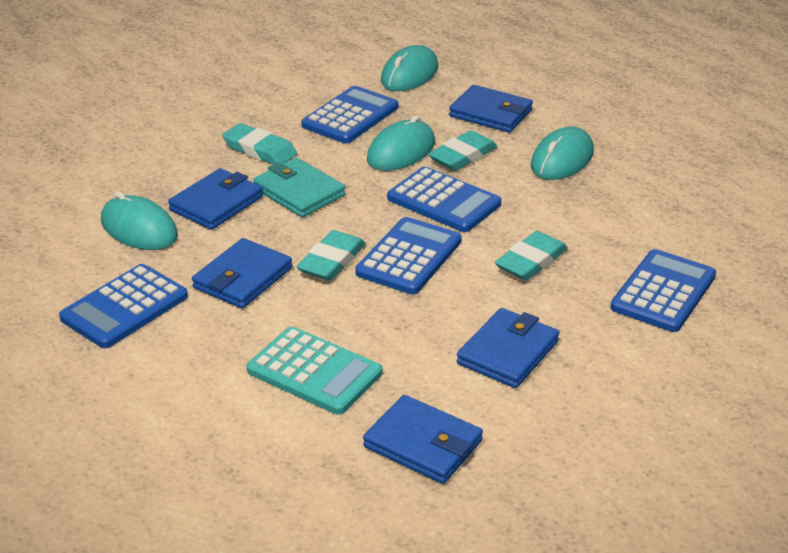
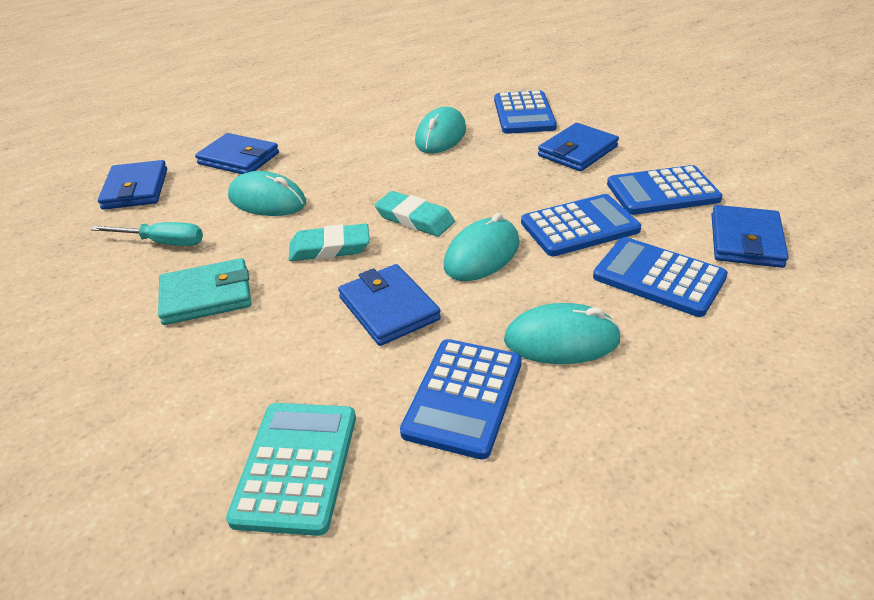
turquoise eraser: [222,123,297,164] [296,230,366,281] [428,130,497,171] [495,231,568,281] = 4 -> [289,224,370,261] [375,191,455,237] = 2
turquoise screwdriver: none = 0 -> [91,222,203,246] = 1

